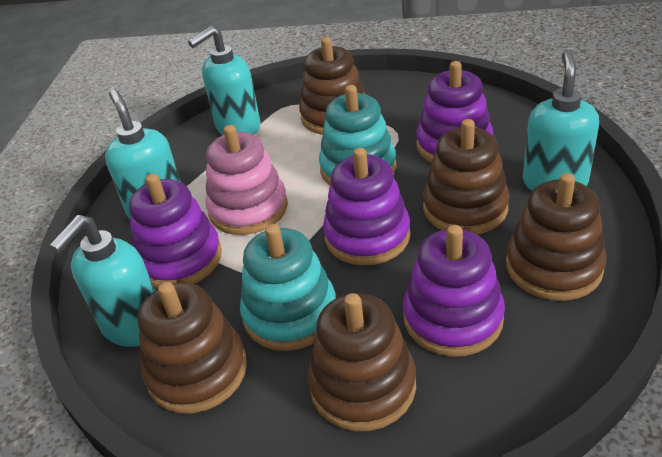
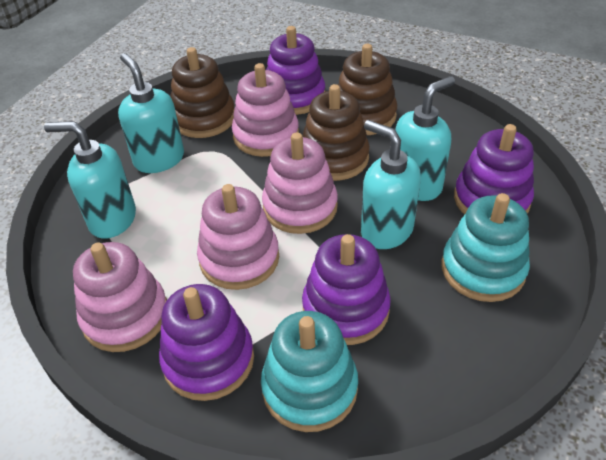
brown stacking toy: [138,282,247,413] [299,37,366,135] [308,293,416,431] [423,119,510,235] [506,173,607,301] = 5 -> [170,47,234,138] [303,84,370,181] [338,44,397,135] = 3
pink stacking toy: [205,125,288,235] = 1 -> [73,242,167,352] [197,184,279,290] [232,63,299,157] [262,132,338,234] = 4

